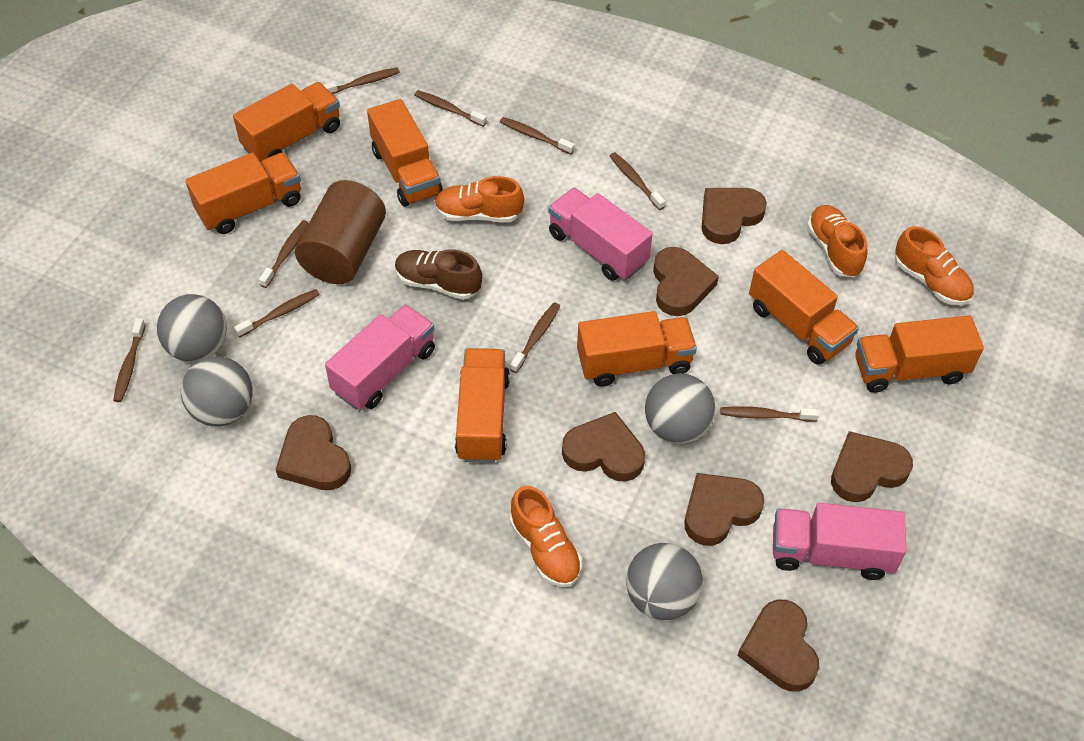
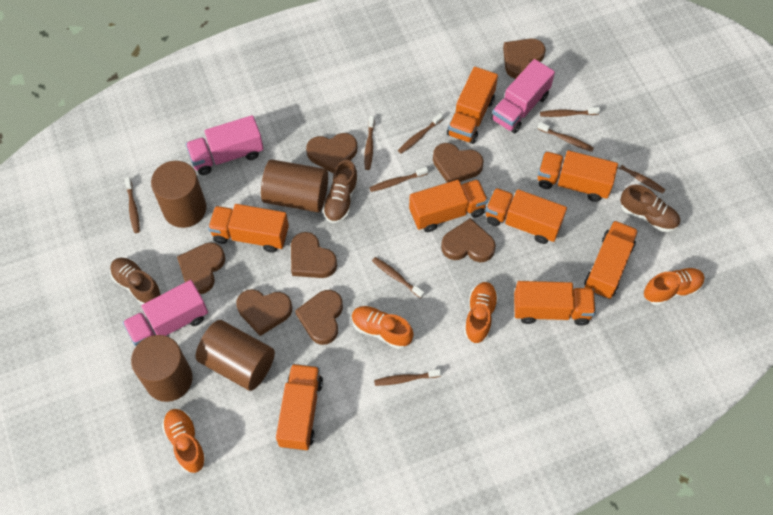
brown cylinder: [295,180,386,284] = 1 -> [131,335,193,402] [151,161,207,228] [196,320,275,391] [261,159,328,212] = 4
brown heart: [276,415,351,490] [562,412,645,482] [653,247,719,316] [684,473,764,546] [702,188,767,244] [737,600,819,692] [831,431,913,502] = 7 -> [177,242,225,294] [236,289,292,336] [291,232,337,278] [295,290,343,345] [306,133,357,174] [433,143,484,183] [441,218,496,262] [503,39,545,79] = 8
brown shoe: [395,249,482,300] = 1 -> [110,258,161,304] [323,160,358,223] [620,184,680,232] = 3
grey ball: [157,294,227,362] [181,356,252,426] [626,543,703,620] [645,373,716,444] = 4 -> none = 0
orange truck: [186,153,301,234] [233,82,340,162] [367,99,443,207] [455,348,510,463] [577,311,697,387] [749,250,859,365] [855,315,984,393] = 7 -> [208,204,289,253] [276,364,323,450] [409,179,488,232] [447,67,498,144] [486,188,567,244] [514,281,596,326] [538,151,618,202] [584,220,638,299] = 8

